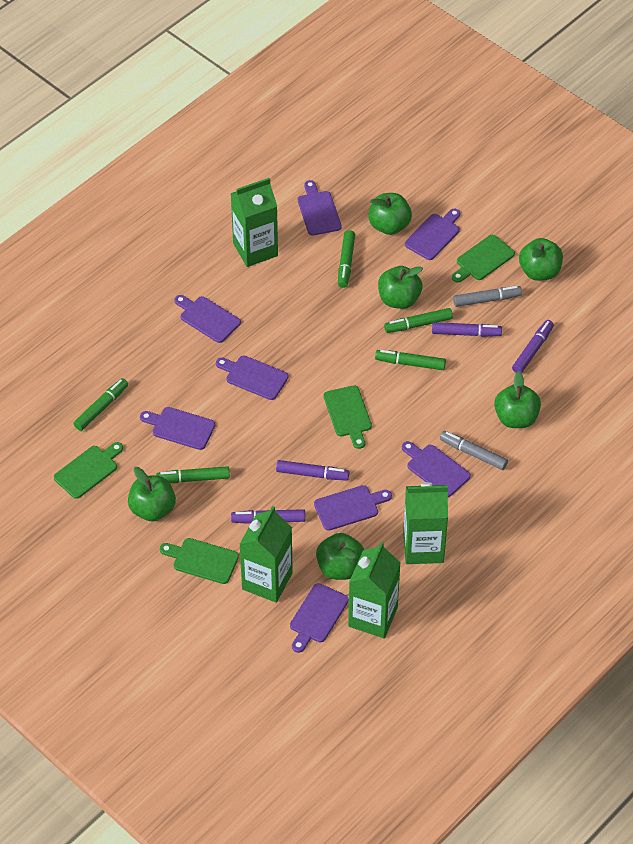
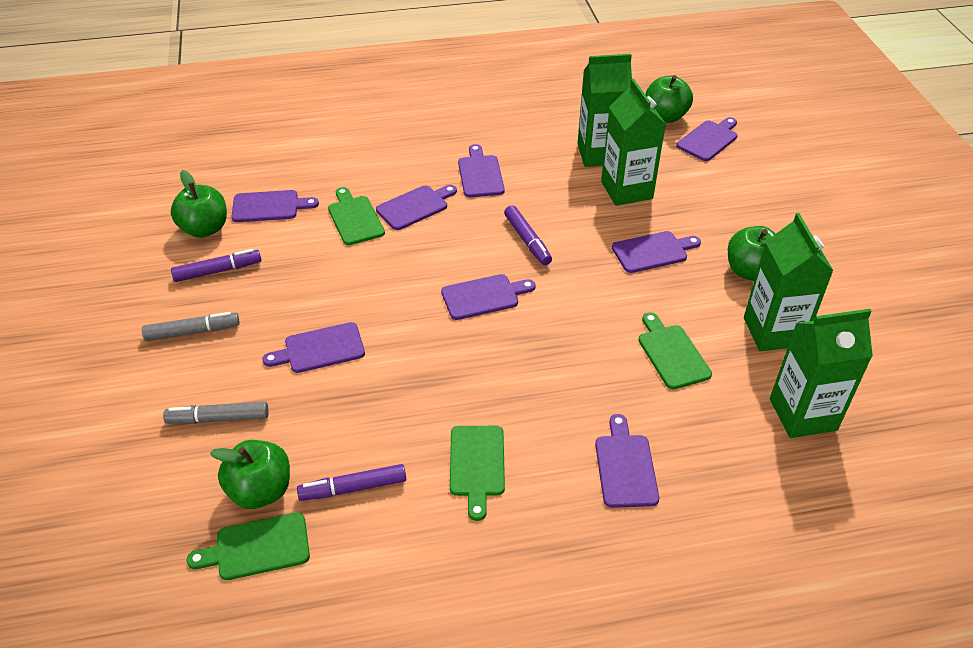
green apple: [128,467,176,522] [316,533,364,580] [368,193,412,235] [378,266,423,309] [494,371,541,428] [519,238,563,281] = 6 -> [170,170,227,238] [210,440,290,509] [646,75,693,123] [728,226,776,281] = 4
green marker: [73,378,128,431] [156,466,230,483] [338,230,355,288] [375,350,446,370] [384,308,453,333] = 5 -> none = 0
purple marker: [231,509,305,524] [276,460,349,480] [432,322,502,337] [512,320,554,373] = 4 -> [171,249,261,282] [297,464,406,501] [504,205,552,265] = 3

